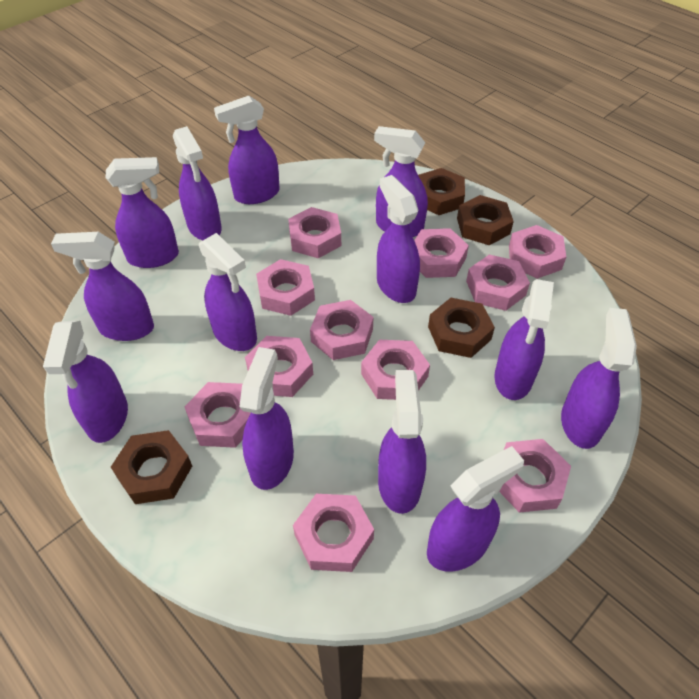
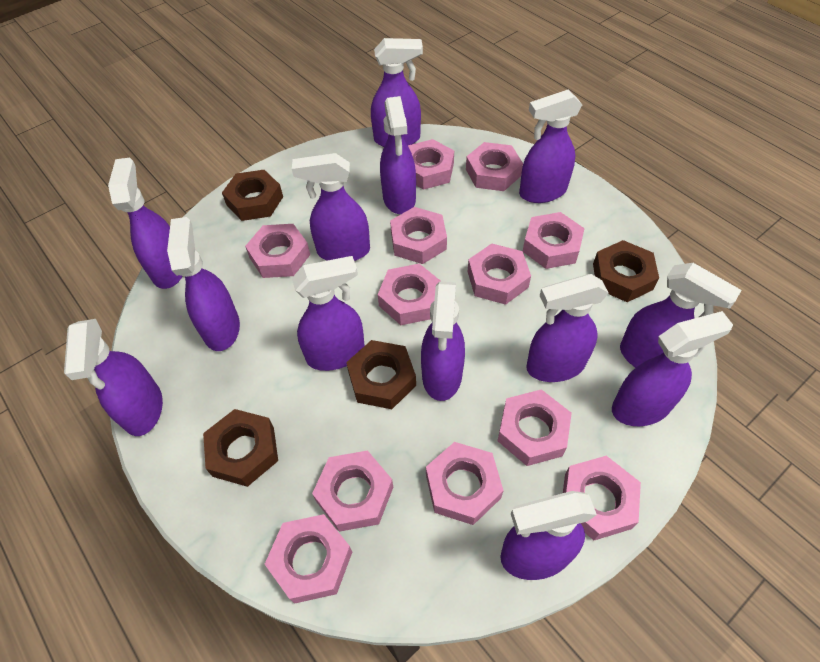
pink nut: [185,382,251,448] [245,336,313,397] [256,259,315,316] [288,207,341,258] [293,494,374,572] [310,300,373,360] [361,340,430,400] [414,228,469,278] [466,254,530,311] [499,439,571,513] [509,225,566,279] = 11 -> [245,224,310,278] [265,514,352,604] [312,450,393,532] [378,264,442,325] [390,207,447,264] [408,139,454,190] [426,442,504,525] [466,142,523,191] [468,244,531,305] [498,389,572,466] [523,212,585,269] [563,456,641,540] = 12

